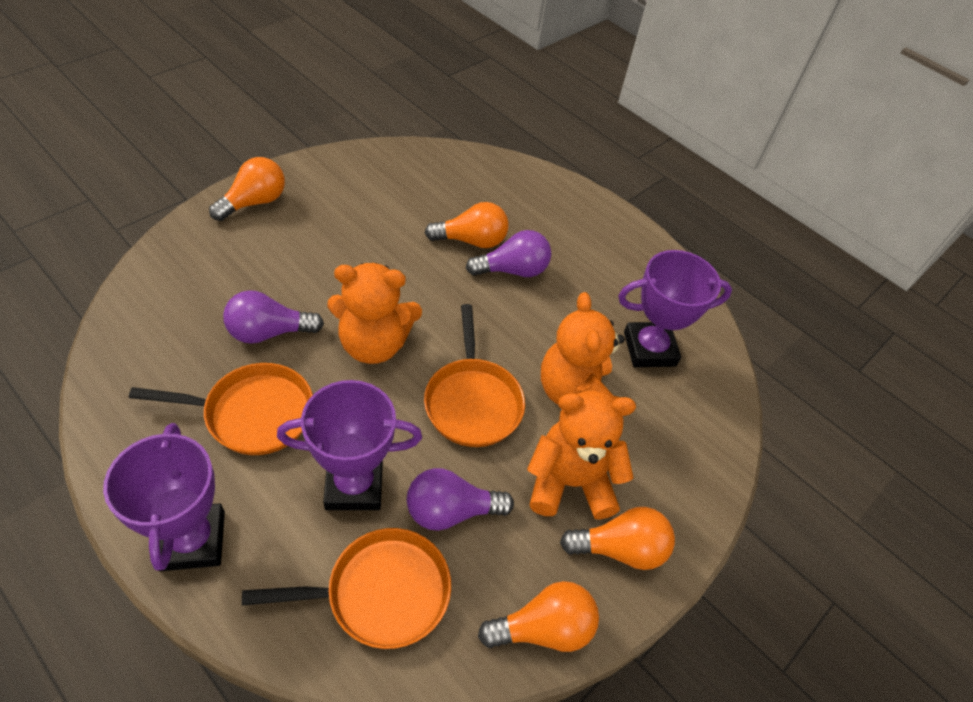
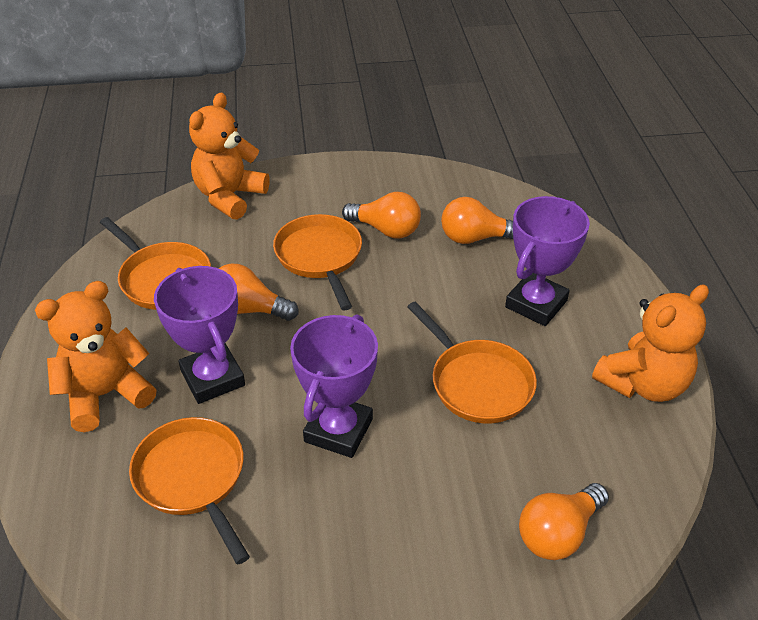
orange pan: [129,363,313,455] [242,528,451,649] [424,304,525,447] = 3 -> [100,217,211,310] [129,417,250,564] [273,214,362,310] [407,301,537,423] = 4
purple light bulb: [223,290,324,344] [407,468,514,531] [466,230,551,277] = 3 -> none = 0

